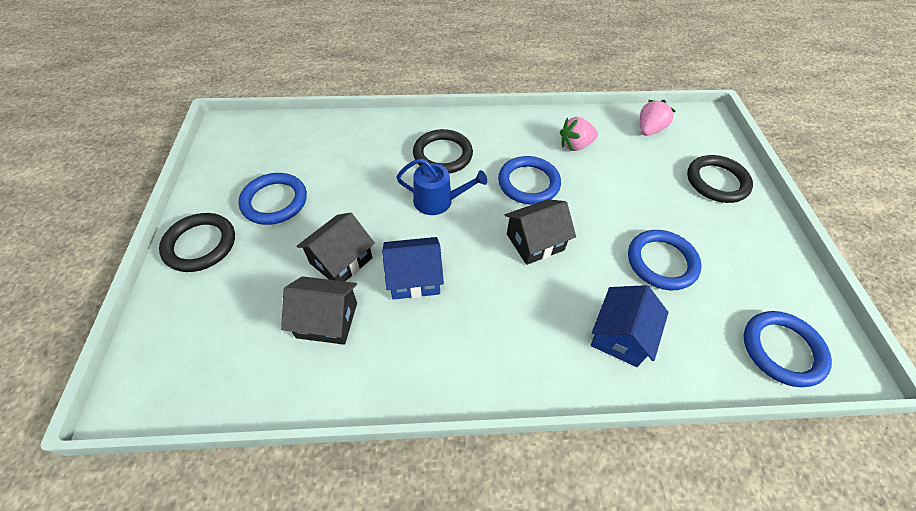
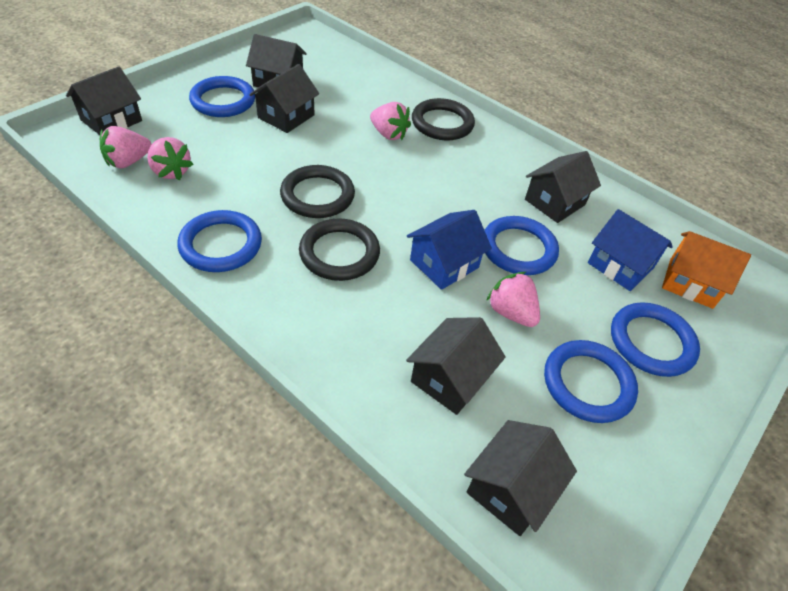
black house: [281,276,357,345] [297,212,375,282] [505,199,576,265] = 3 -> [66,66,142,135] [246,34,307,88] [249,64,319,133] [406,317,506,415] [464,420,577,536] [525,151,601,223] = 6
blue ring: [238,173,307,225] [498,156,561,205] [628,230,702,290] [744,311,832,387] = 4 -> [177,210,262,272] [189,76,255,117] [484,216,559,275] [544,340,638,423] [611,302,700,377] = 5
blue watering can: [396,158,487,215] = 1 -> none = 0
orange house: none = 0 -> [662,231,751,309] = 1
pink strawberry: [560,117,598,151] [640,100,675,136] = 2 -> [100,126,152,168] [147,137,193,180] [370,102,411,140] [486,272,540,327] = 4

